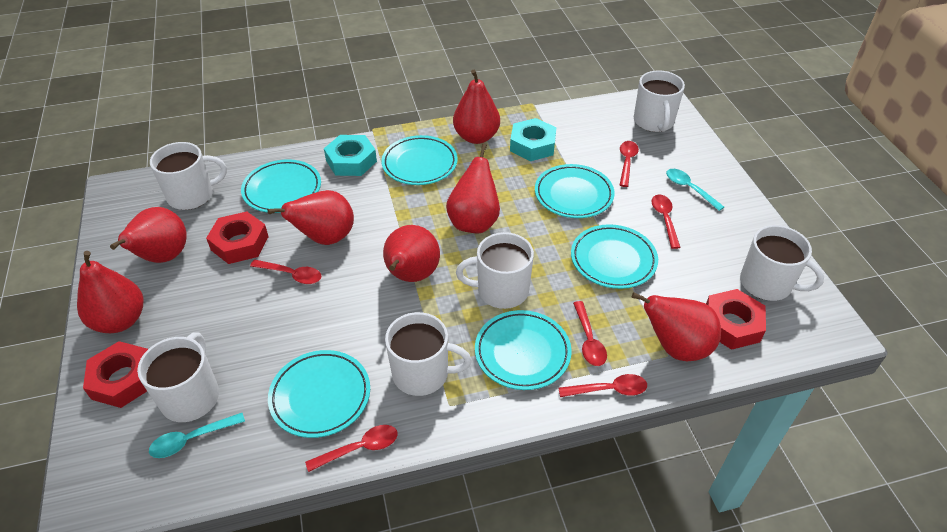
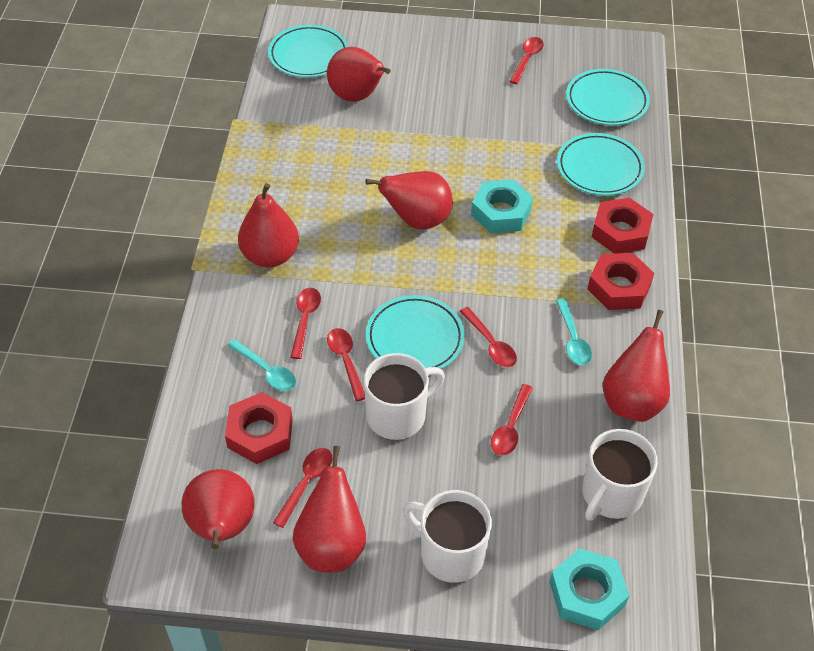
red pear: [77,251,143,333] [110,207,187,263] [268,190,354,245] [383,225,440,282] [446,143,500,233] [453,70,500,144] [632,292,721,361] = 7 -> [182,469,255,549] [238,183,299,268] [293,446,366,573] [327,47,390,102] [366,171,453,230] [603,310,670,422] = 6
turquoise plate: [241,159,321,213] [268,350,370,438] [382,135,458,185] [475,310,572,390] [535,164,615,218] [571,224,658,289] = 6 -> [268,25,348,78] [366,295,465,369] [557,133,645,196] [566,69,650,125] = 4
white mug: [137,333,219,422] [150,142,227,210] [385,312,472,396] [456,232,534,309] [634,70,685,132] [740,225,824,301] = 6 -> [364,353,445,440] [403,490,492,583] [582,429,658,521] = 3

